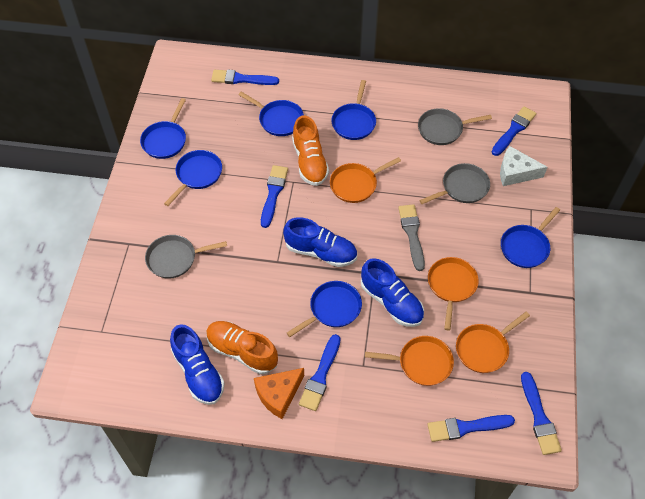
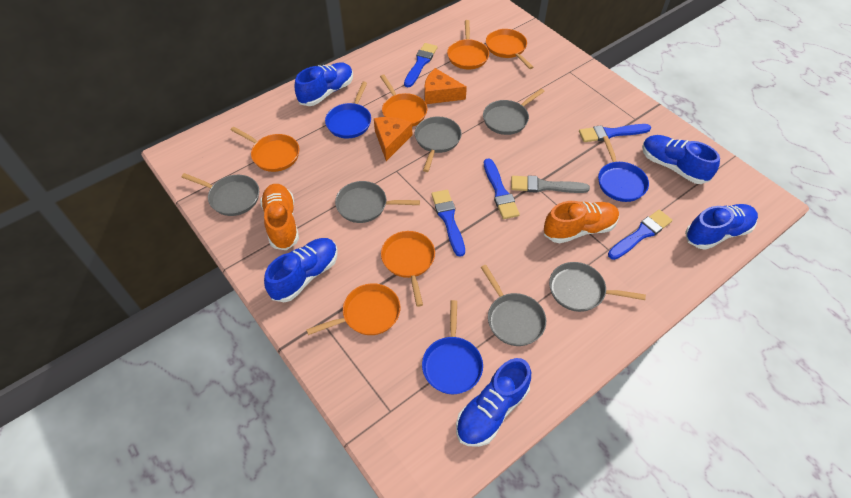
blue brush: [211,70,279,85] [261,165,288,228] [299,334,341,411] [428,415,515,442] [492,107,536,156] [521,372,562,455] = 6 -> [404,43,437,87] [431,190,465,257] [484,158,520,219] [579,124,651,142] [608,210,672,260] = 5
blue pan: [140,98,186,159] [164,150,222,206] [239,92,304,136] [287,281,362,337] [331,80,376,140] [501,207,560,268] = 6 -> [325,82,371,138] [422,300,483,394] [598,136,649,202] = 3
blue shoe: [170,324,225,405] [283,217,357,267] [361,258,424,327] = 3 -> [264,238,337,302] [294,63,353,106] [456,358,531,447] [642,135,720,184] [685,204,758,250] = 5
grey pan: [145,235,227,279] [418,108,492,145] [419,163,490,204] = 3 -> [181,173,259,216] [335,181,420,223] [415,117,462,172] [481,265,546,346] [483,88,545,135] [549,262,646,312] = 6
orange cheese: [254,368,304,419] = 1 -> [374,117,412,161] [424,68,467,104] = 2
orange pan: [330,157,401,203] [365,336,454,386] [428,257,479,330] [456,312,530,373] = 4 -> [231,127,299,172] [306,283,400,335] [380,75,427,127] [381,231,435,307] [447,20,489,70] [486,29,534,69] = 6
white cheese: [500,146,547,186] = 1 -> none = 0

